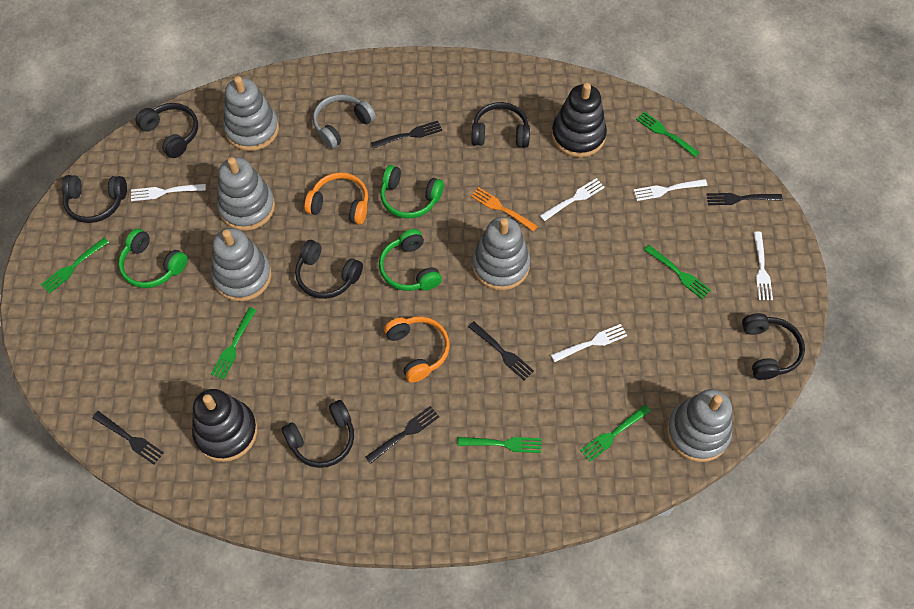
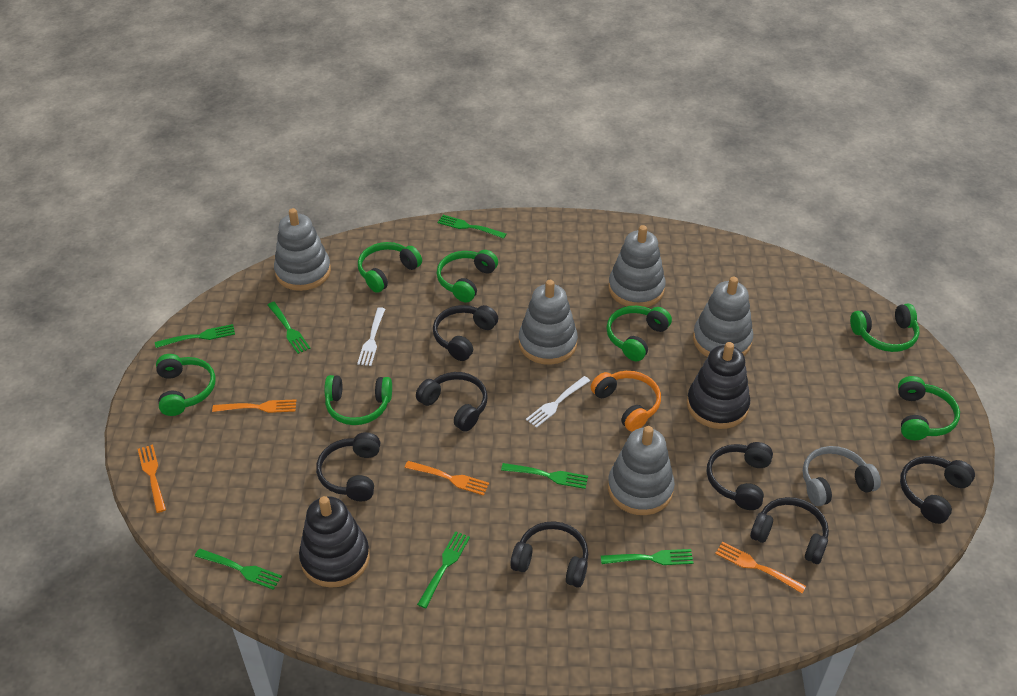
black fork: [92,411,164,465] [366,406,439,464] [371,121,442,149] [468,321,534,380] [707,193,783,205] = 5 -> none = 0
black headphones: [62,175,127,223] [135,103,198,158] [281,400,354,468] [295,240,363,299] [471,102,530,148] [742,313,805,380] = 6 -> [316,432,380,501] [416,372,488,432] [433,305,498,361] [510,521,588,588] [707,442,773,510] [750,497,829,564] [900,456,975,524] = 7
green fork: [41,237,109,294] [211,307,256,379] [457,437,541,453] [580,405,651,462] [636,112,700,157] [644,245,711,299] = 6 -> [155,324,235,348] [195,549,282,590] [268,302,311,354] [417,531,470,608] [438,215,506,239] [501,463,588,489] [601,549,694,565] = 7
green headphones: [118,229,188,288] [379,229,442,291] [380,165,444,218] = 3 -> [156,354,216,416] [324,375,392,425] [358,242,422,293] [436,250,498,302] [606,306,672,361] [850,303,919,352] [898,376,960,440] = 7
orange fork: [470,187,538,232] = 1 -> [138,444,166,513] [212,399,296,413] [405,461,489,495] [715,541,806,593] = 4
orange headphones: [304,172,368,225] [384,316,450,383] = 2 -> [591,371,661,432] = 1
white fork: [131,184,206,201] [540,178,605,221] [551,324,627,362] [633,179,707,201] [753,231,773,300] = 5 -> [357,307,385,366] [526,376,590,428] = 2

